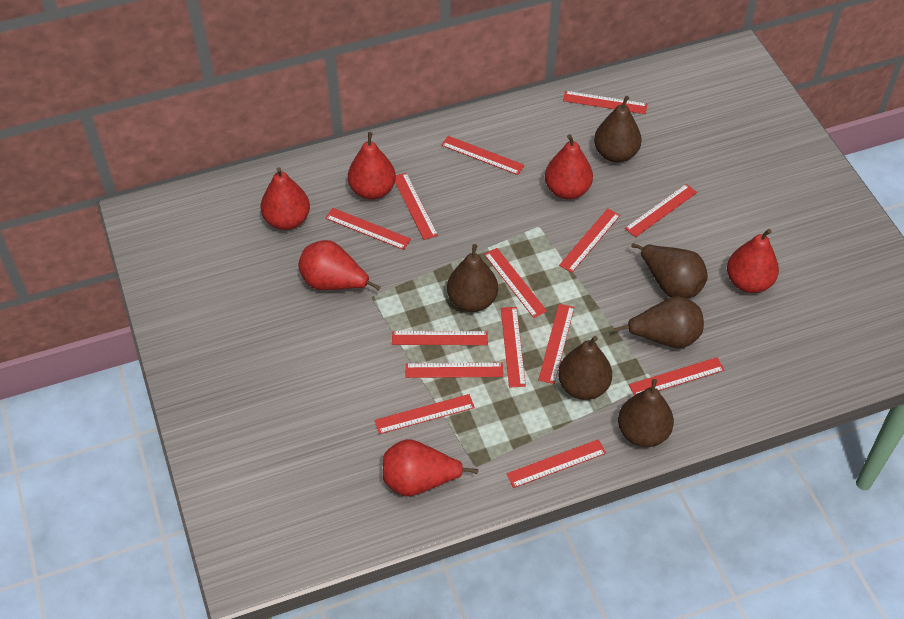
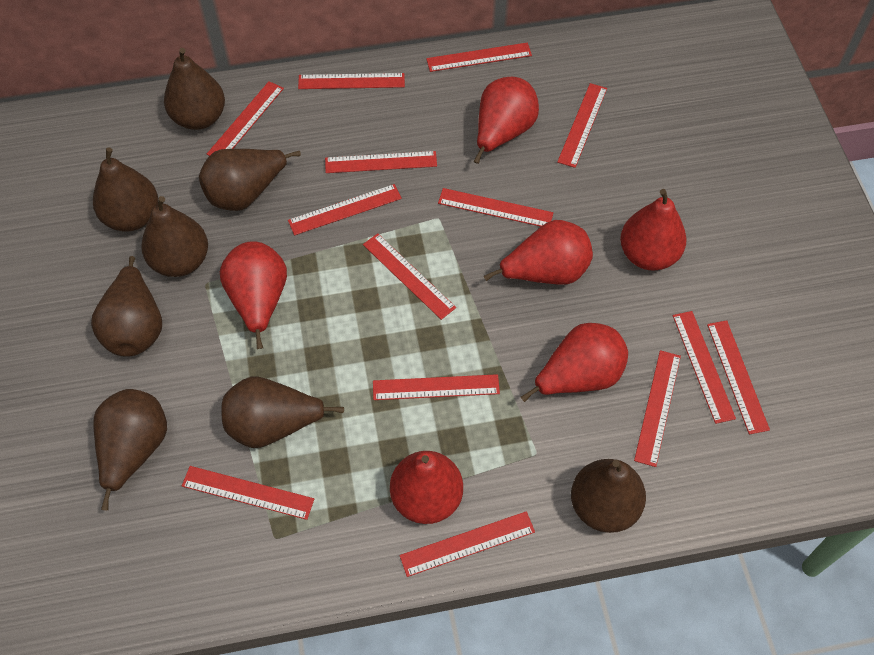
brown pear: [447,244,498,312] [558,336,612,400] [594,96,642,163] [614,296,704,348] [618,379,674,447] [631,243,708,298] = 6 -> [91,256,162,357] [93,147,158,232] [93,389,167,510] [141,196,208,277] [164,48,225,130] [199,149,301,211] [221,377,344,448] [571,459,646,533] = 8

